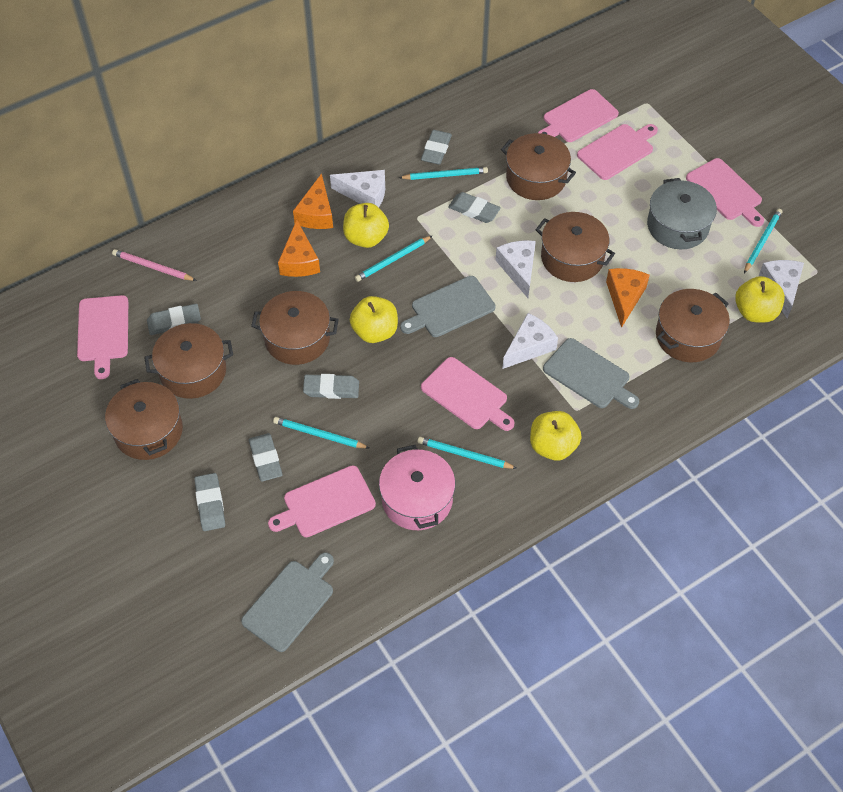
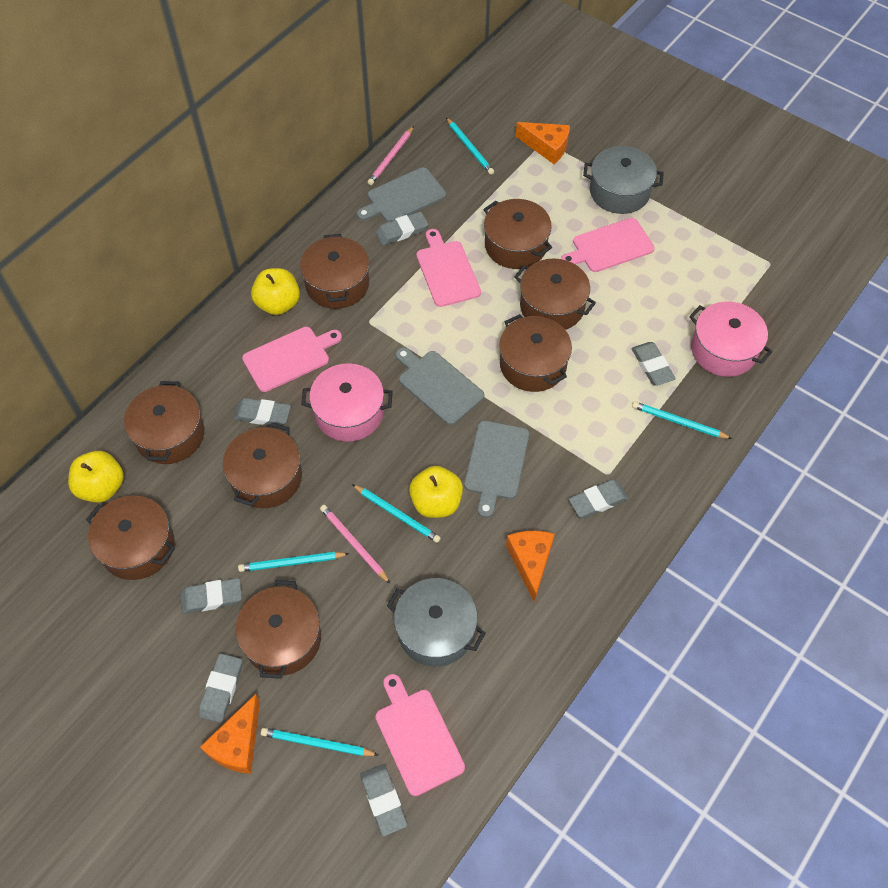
brown pot: [105,379,183,460] [144,323,233,399] [251,291,339,365] [501,133,576,200] [535,212,615,282] [656,289,730,362] = 6 -> [86,495,175,580] [124,381,205,464] [223,423,302,508] [235,580,321,679] [300,234,369,309] [483,199,552,269] [499,314,572,392] [514,258,596,330] = 8
grey eraser: [147,304,201,335] [194,473,225,531] [249,433,283,481] [303,374,359,399] [421,130,452,165] [448,192,501,223] = 6 -> [180,578,242,614] [199,653,242,723] [233,398,291,426] [360,764,407,836] [376,211,428,245] [569,479,629,518] [632,342,676,386] = 7
grey pot: [647,178,717,249] = 1 -> [387,578,485,667] [583,146,664,214] = 2
pink cutting board: [77,295,128,379] [268,465,376,537] [421,357,515,431] [538,89,619,142] [577,124,658,180] [686,158,764,227] = 6 -> [242,327,342,392] [376,674,465,796] [416,229,481,307] [561,218,655,272] = 4
pink pencil: [112,249,197,281] = 1 -> [320,505,390,583] [368,126,414,185] = 2
pink pot: [379,445,455,530] = 1 -> [301,363,393,442] [689,302,773,377] = 2
white cheese: [330,170,385,207] [496,240,536,298] [502,313,558,369] [759,260,804,318] = 4 -> none = 0
yellow apple: [343,203,389,248] [350,296,398,343] [530,411,582,461] [735,276,785,323] = 4 -> [68,451,124,503] [251,268,300,315] [409,466,463,518] = 3

